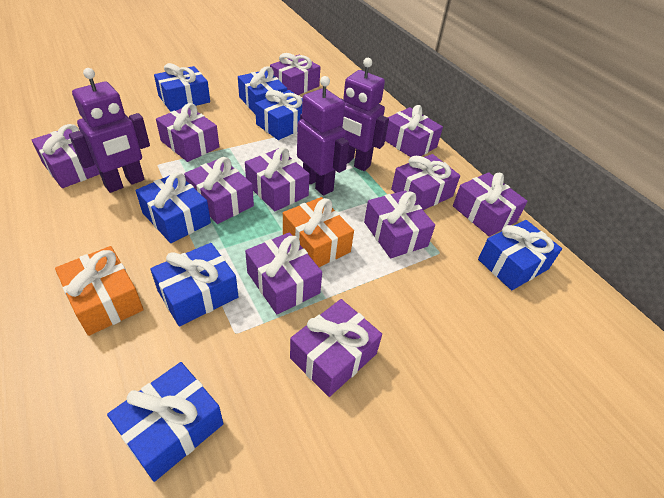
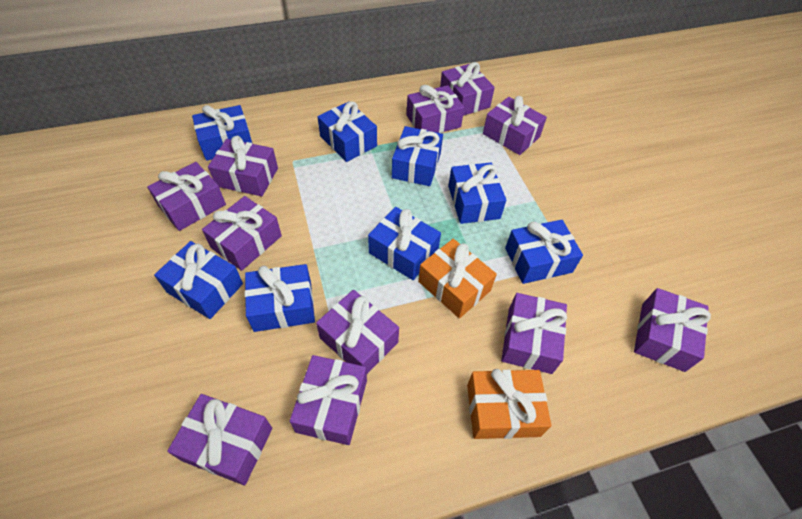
blue gift: [107,362,224,482] [136,172,211,243] [150,243,238,327] [154,63,210,112] [238,66,287,115] [255,90,302,140] [478,220,562,290] = 7 -> [154,241,243,319] [192,105,252,161] [245,264,315,332] [317,101,377,162] [368,207,441,280] [392,126,443,186] [448,162,506,224] [505,220,583,284] = 8
purple robot: [69,68,150,193] [297,76,349,196] [340,58,389,171] = 3 -> none = 0

